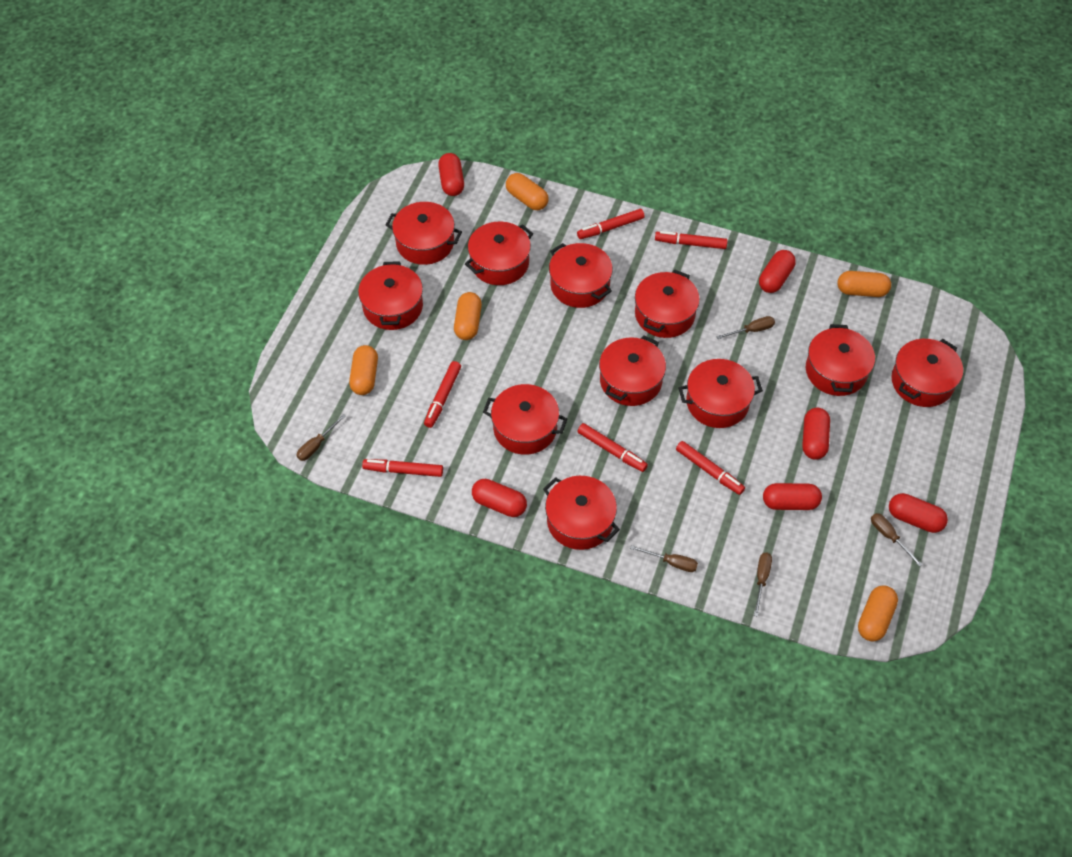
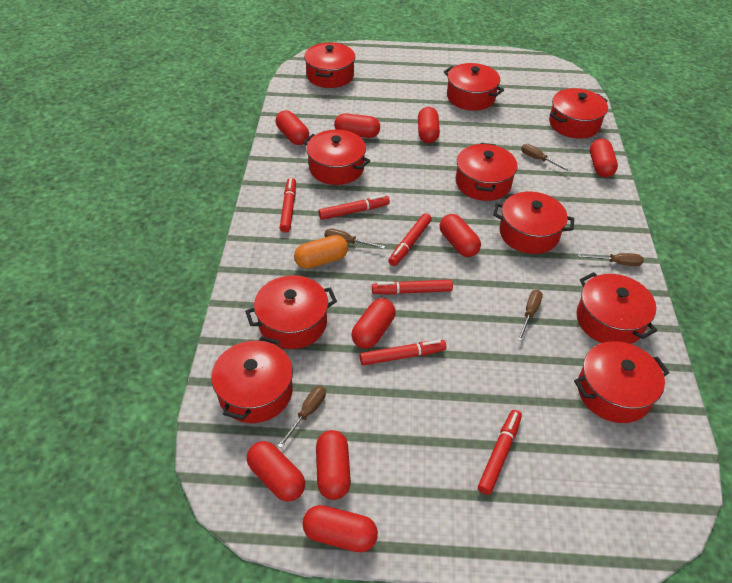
orange capsule: [349,345,378,395] [454,292,482,340] [506,173,549,210] [837,271,891,297] [858,585,898,642] = 5 -> [294,235,348,269] = 1
red capsule: [438,153,464,196] [472,479,527,517] [759,250,796,293] [763,483,822,510] [802,408,830,460] [889,493,948,533] = 6 -> [247,441,305,502] [276,111,309,145] [302,505,378,552] [316,430,351,500] [334,113,380,138] [351,298,396,349] [418,107,440,143] [440,214,481,257] [590,139,618,177] = 9
red pot: [358,261,423,330] [386,202,462,265] [465,222,533,285] [483,384,568,455] [543,476,620,550] [549,243,613,308] [599,335,666,406] [635,270,700,338] [678,359,763,428] [806,324,875,396] [891,339,963,407] = 11 -> [211,336,293,423] [245,275,337,349] [303,130,370,185] [304,42,355,88] [444,63,504,111] [456,143,518,201] [493,192,574,254] [549,88,608,139] [574,341,669,423] [576,272,657,344] = 10

